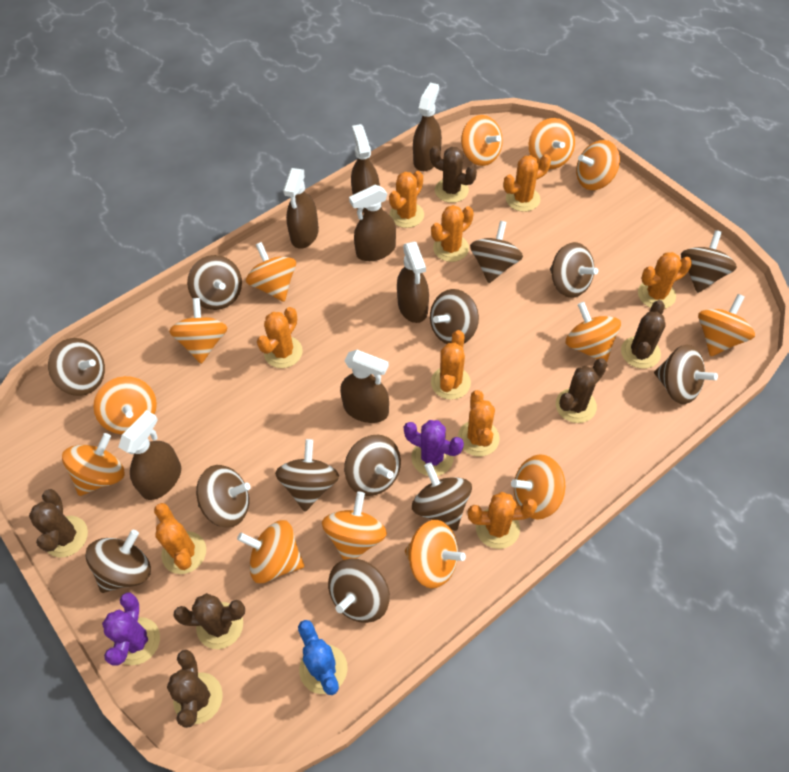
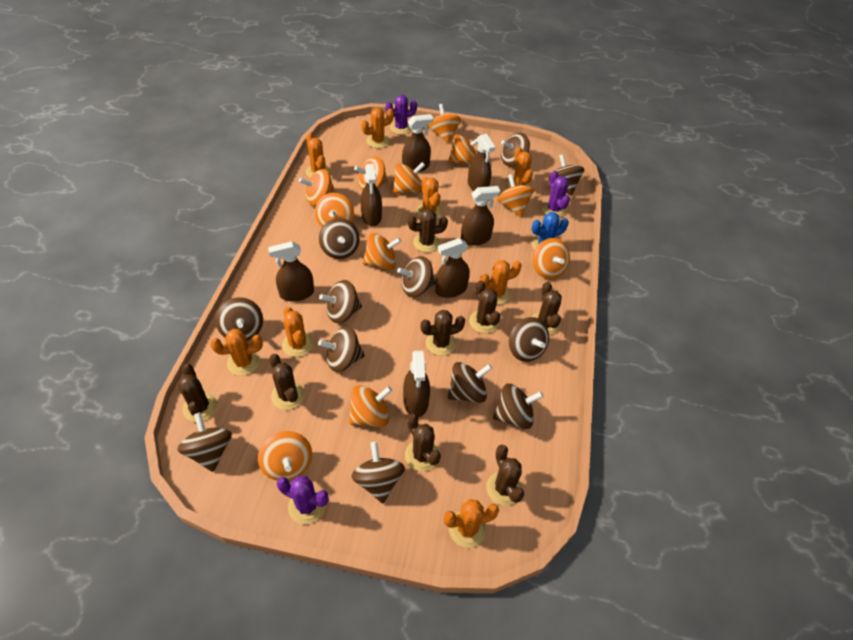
brown cactus: [29,489,88,558] [167,650,223,728] [174,593,245,649] [430,146,477,203] [556,358,607,423] [621,300,666,369] = 6 -> [178,364,217,422] [269,354,305,410] [405,414,441,471] [408,209,448,252] [420,310,465,356] [469,281,501,333] [486,445,524,506] [532,282,562,335] = 8
brown spinning top: [48,338,105,396] [86,530,151,593] [187,255,242,310] [196,465,251,528] [275,439,339,512] [328,559,390,623] [344,435,401,496] [412,463,472,531] [430,289,479,344] [470,221,523,283] [550,242,598,298] [654,345,718,404] [681,230,737,293] = 13 -> [177,412,232,472] [215,297,263,341] [318,326,365,372] [319,218,360,259] [319,280,362,324] [351,442,405,504] [397,256,435,297] [448,362,492,403] [493,384,543,429] [501,133,530,166] [509,317,549,362] [548,154,584,196] = 12
orange cactus: [154,503,206,574] [257,307,303,368] [389,171,424,228] [431,205,474,262] [431,330,471,400] [458,390,500,456] [468,492,537,549] [503,154,551,212] [638,252,692,309] = 9 -> [210,329,263,376] [282,307,314,357] [306,134,331,178] [361,108,394,148] [417,177,442,219] [443,499,499,548] [480,260,522,305] [507,147,533,188] = 8
orange spinning top: [62,433,124,496] [93,376,157,434] [169,298,227,364] [237,520,304,583] [246,242,296,302] [322,492,387,560] [405,520,466,589] [461,115,503,166] [511,454,565,520] [529,118,575,169] [565,302,621,362] [576,140,620,190] [698,294,755,356] = 13 -> [258,431,312,480] [299,169,336,205] [315,193,354,227] [349,385,392,427] [354,156,388,190] [363,233,401,270] [393,162,425,194] [428,104,461,143] [448,134,478,165] [497,174,534,217] [532,238,570,279] = 11
purple cactus: [102,593,160,666] [404,420,464,476] = 2 -> [277,476,329,524] [385,95,417,135] [541,171,570,218] = 3

